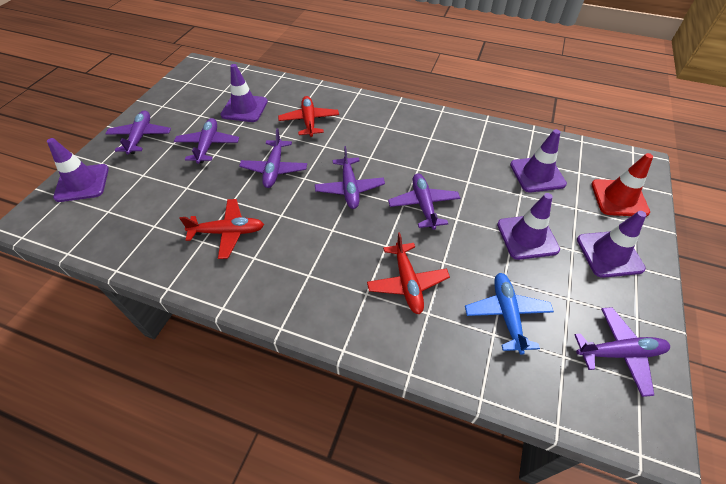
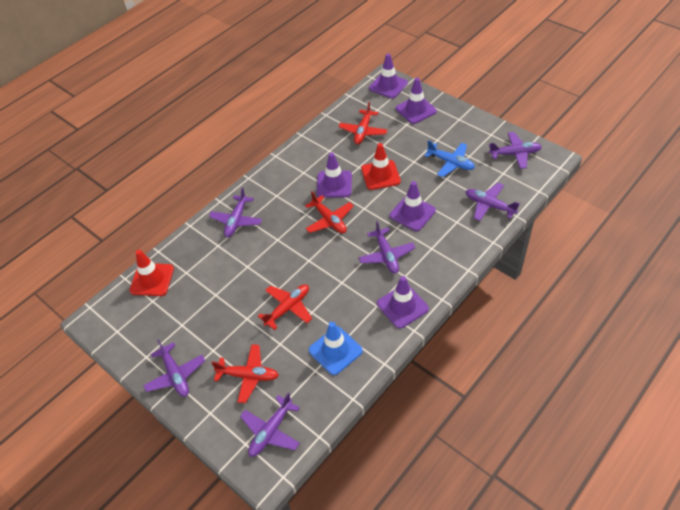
blue traffic cone: none = 0 -> [309,322,363,375] = 1
red plane: [179,199,264,259] [278,96,339,137] [367,232,450,314] = 3 -> [211,344,279,403] [258,284,312,330] [305,191,354,233] [338,102,387,144] = 4
red traffic cone: [591,153,653,217] = 1 -> [129,250,174,296] [361,143,401,190] = 2

